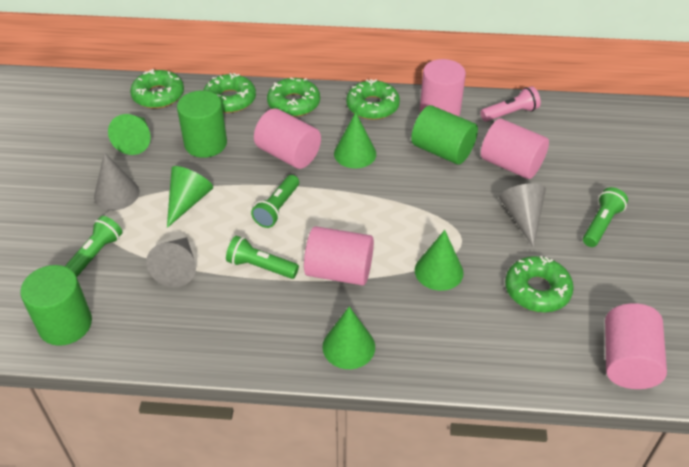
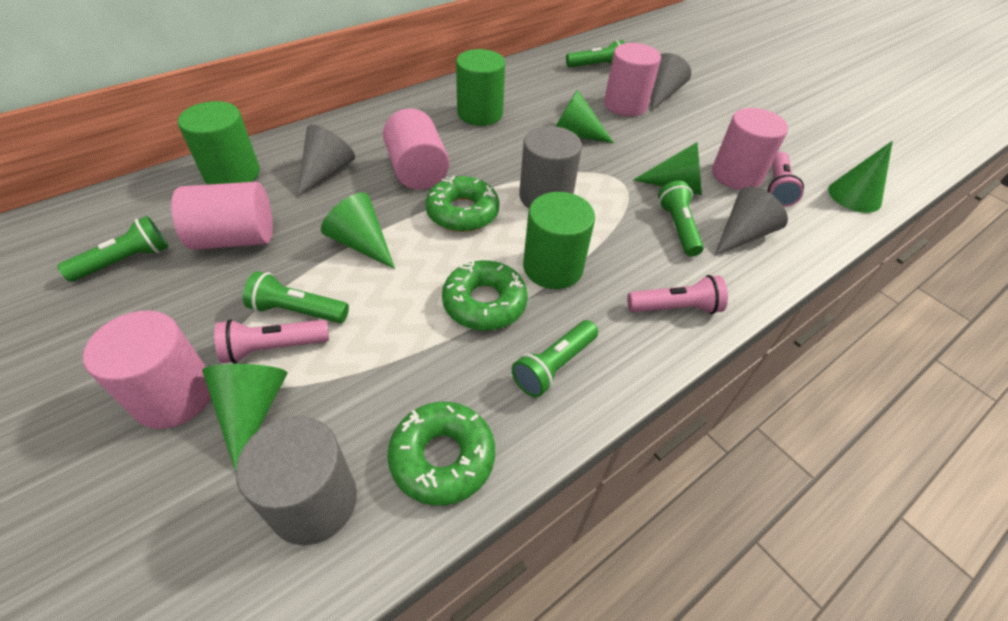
green donut: [130,69,184,109] [203,73,256,113] [267,77,320,117] [346,79,400,120] [505,256,574,312] = 5 -> [387,402,495,505] [425,175,500,232] [442,260,528,331] = 3
green flashlight: [65,216,122,277] [226,236,299,279] [251,175,299,228] [583,187,628,247] = 4 -> [57,216,168,282] [243,271,349,323] [512,320,598,398] [566,40,625,68] [658,181,704,257] = 5
grey cylinder: none = 0 -> [236,416,357,545] [519,126,582,208] = 2
pink flashlight: [480,86,541,122] = 1 -> [214,319,329,364] [627,275,728,314] [767,152,804,207] = 3

